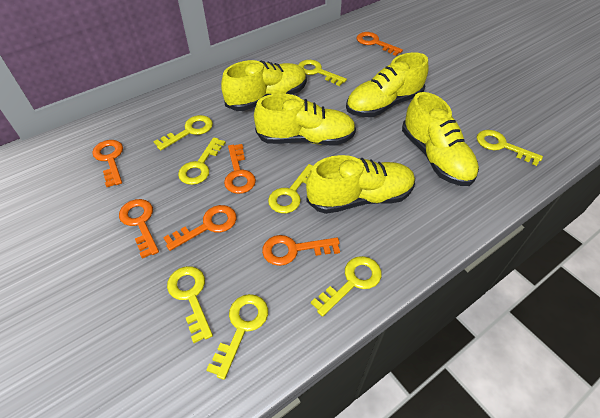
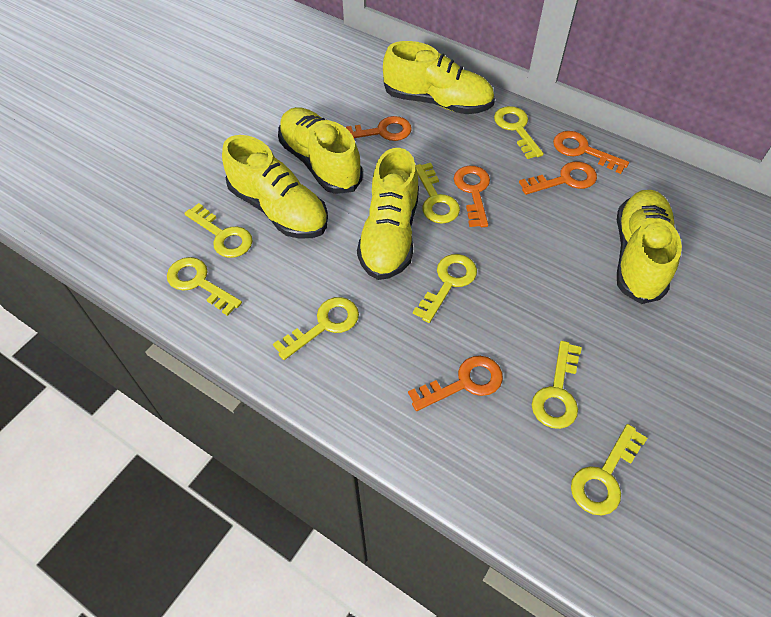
orange key: [92,140,123,187] [119,199,159,258] [163,205,237,251] [224,144,256,194] [262,235,340,266] [357,32,403,56] = 6 -> [346,116,412,141] [408,356,503,411] [454,166,490,227] [519,161,597,195] [553,131,629,174] = 5

